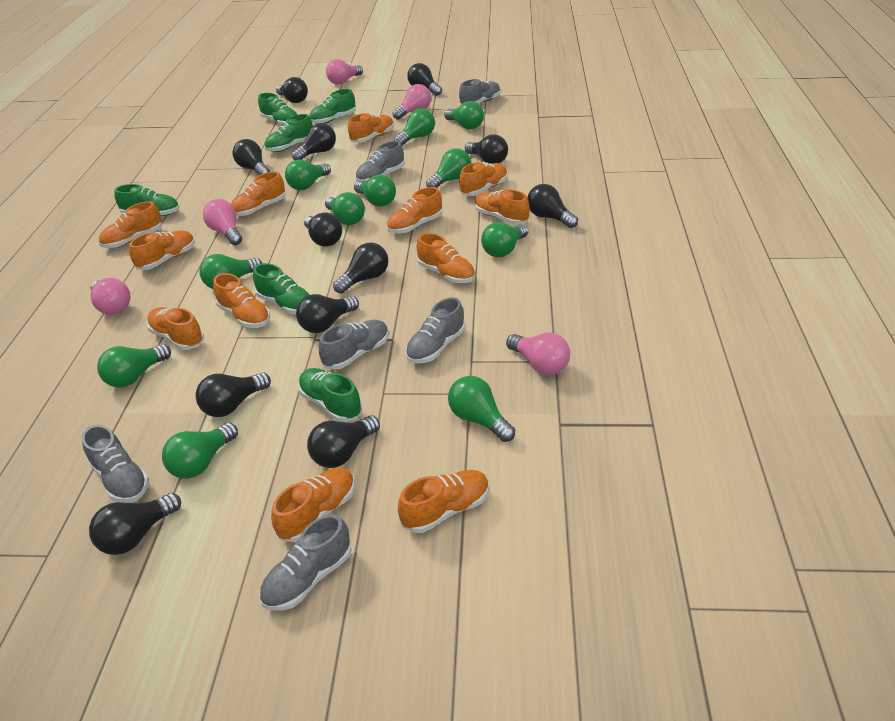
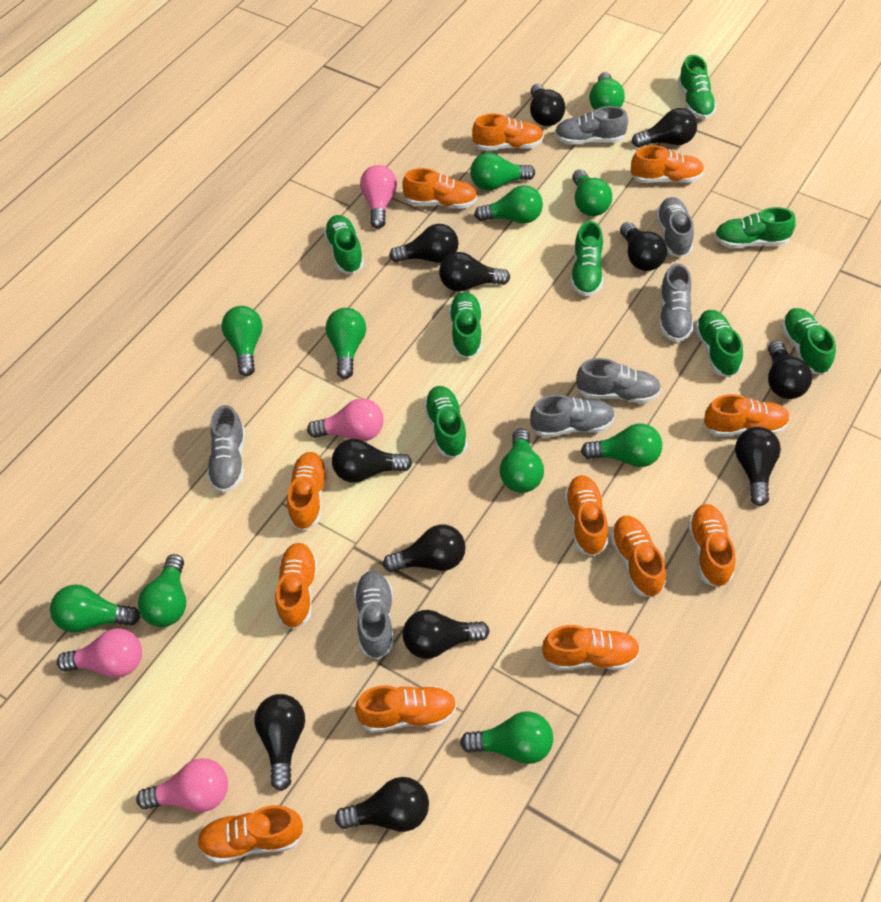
green shoe: [114,184,179,216] [253,263,310,314] [258,93,298,125] [264,114,313,152] [298,368,362,422] [309,89,356,124] = 6 -> [324,215,364,274] [424,386,468,458] [449,292,482,359] [571,221,603,296] [678,55,717,119] [695,310,743,378] [714,207,796,248] [781,308,836,375] = 8
grey shoe: [82,425,149,503] [259,514,352,611] [319,320,389,370] [355,141,405,182] [406,298,465,363] [459,79,501,105] = 6 -> [207,405,245,493] [354,571,394,660] [530,395,615,438] [554,106,628,145] [576,358,661,403] [656,197,694,258] [659,263,694,342] = 7
pink light bulb: [90,278,130,315] [203,199,242,245] [326,59,363,85] [393,84,431,120] [506,333,570,375] = 5 -> [57,628,142,678] [136,758,228,812] [307,398,384,441] [360,165,397,229] = 4

